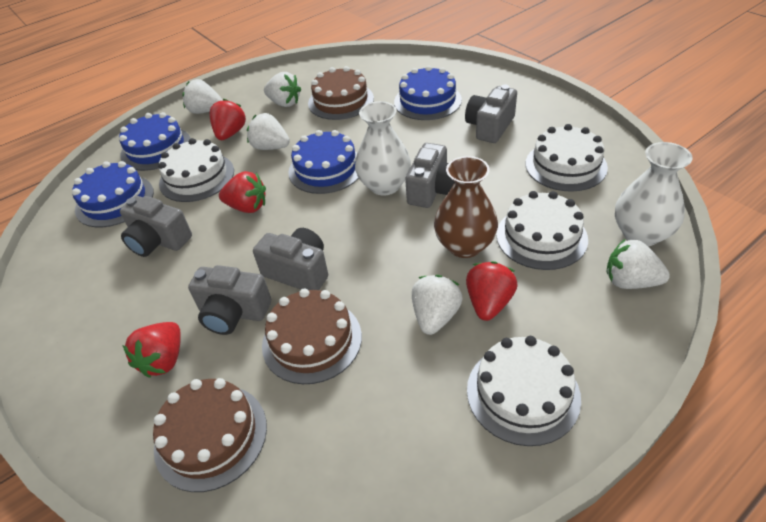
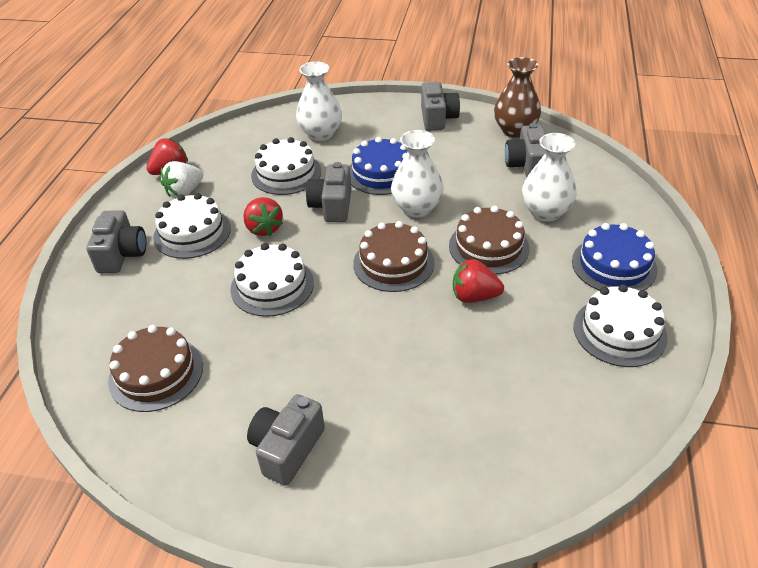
blue cake: [72,161,154,227] [119,112,191,171] [288,130,359,194] [394,65,462,120] = 4 -> [349,137,408,195] [572,223,658,291] = 2
red strawberry: [122,322,181,378] [209,99,246,140] [219,171,266,213] [466,261,518,321] = 4 -> [147,138,188,175] [243,197,283,236] [453,259,504,303] = 3
white strawberry: [182,79,223,114] [247,113,290,150] [264,72,302,107] [412,275,463,335] [606,239,670,289] = 5 -> [161,161,203,198] = 1
white vase: [355,101,411,196] [615,142,693,246] = 2 -> [296,62,342,141] [391,130,444,217] [522,133,577,222] = 3

